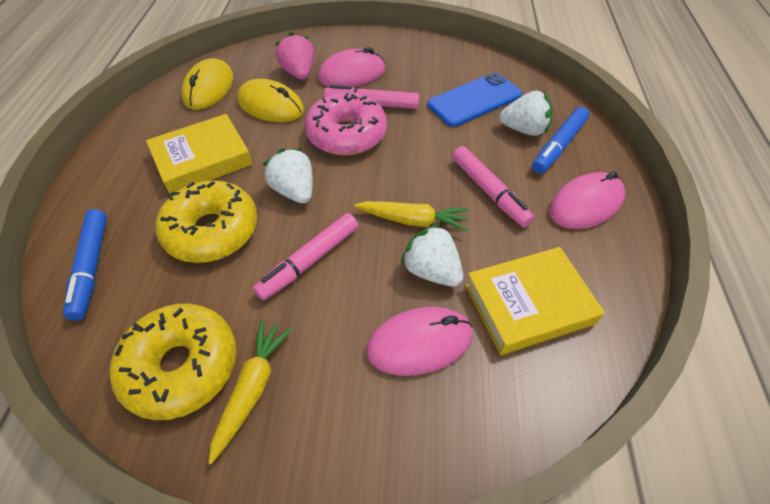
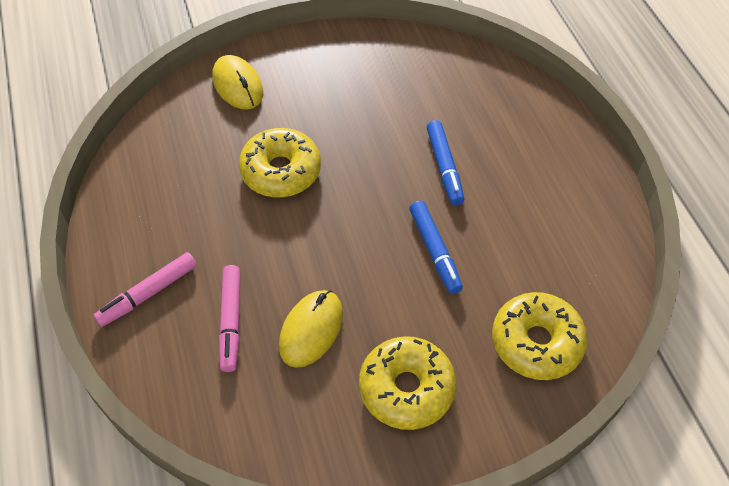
blue phone: [427,72,522,127] = 1 -> none = 0
pink donut: [305,92,387,156] = 1 -> none = 0
pink marker: [253,213,358,301] [324,85,419,109] [452,146,534,227] = 3 -> [94,252,197,327] [219,265,241,372] = 2
pink mouse: [318,47,385,87] [366,307,473,376] [549,171,625,229] = 3 -> none = 0
pink strawberry: [275,32,314,80] = 1 -> none = 0
white strawberry: [263,148,313,203] [401,224,463,287] [499,90,553,136] = 3 -> none = 0
yellow book: [146,114,252,195] [465,247,605,355] = 2 -> none = 0
yellow carrot: [208,319,293,464] [354,201,469,231] = 2 -> none = 0
yellow donut: [110,303,236,420] [156,180,257,263] = 2 -> [239,128,321,197] [359,336,456,430] [492,292,588,380] = 3

